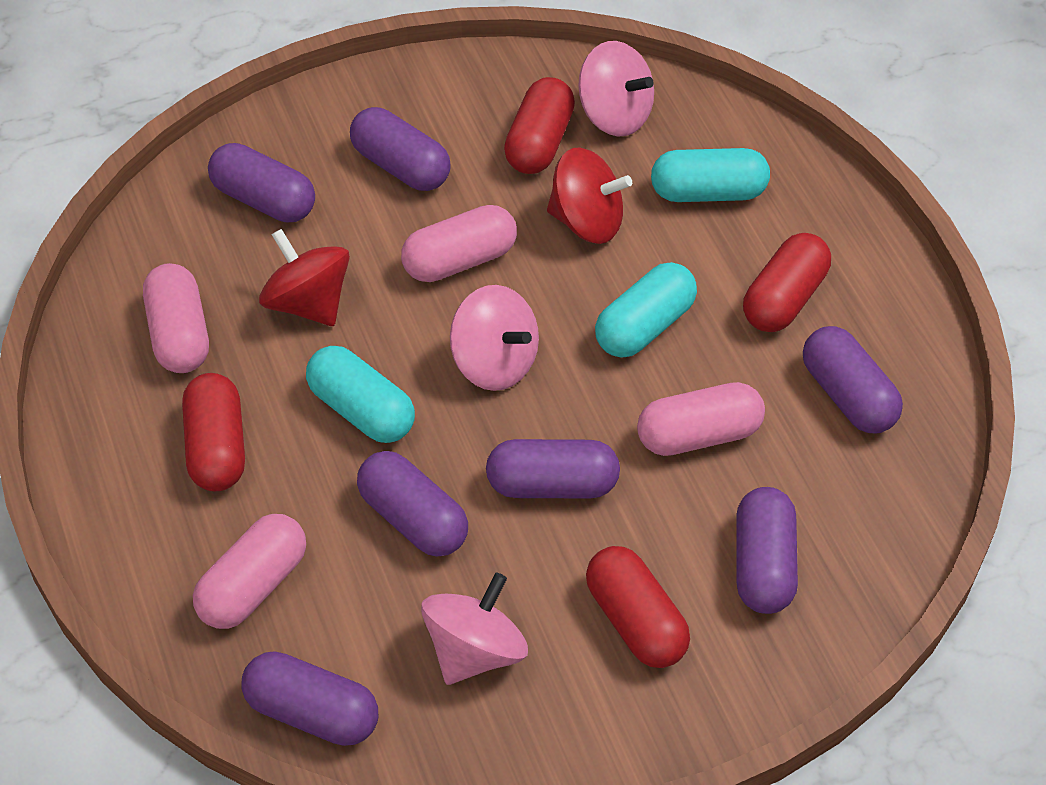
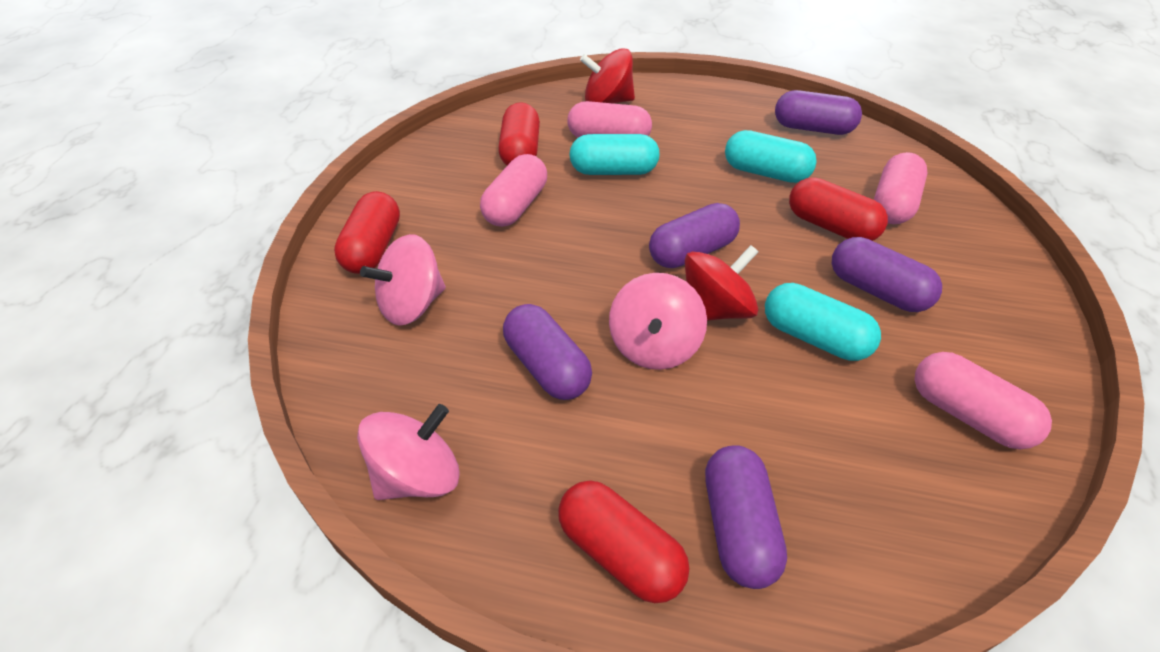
purple capsule: [208,143,315,222] [241,651,378,746] [350,107,451,191] [357,451,468,557] [486,439,620,499] [736,487,798,614] [803,326,903,433] = 7 -> [503,304,592,400] [649,203,740,268] [705,445,787,589] [775,90,862,135] [832,237,942,312] = 5

